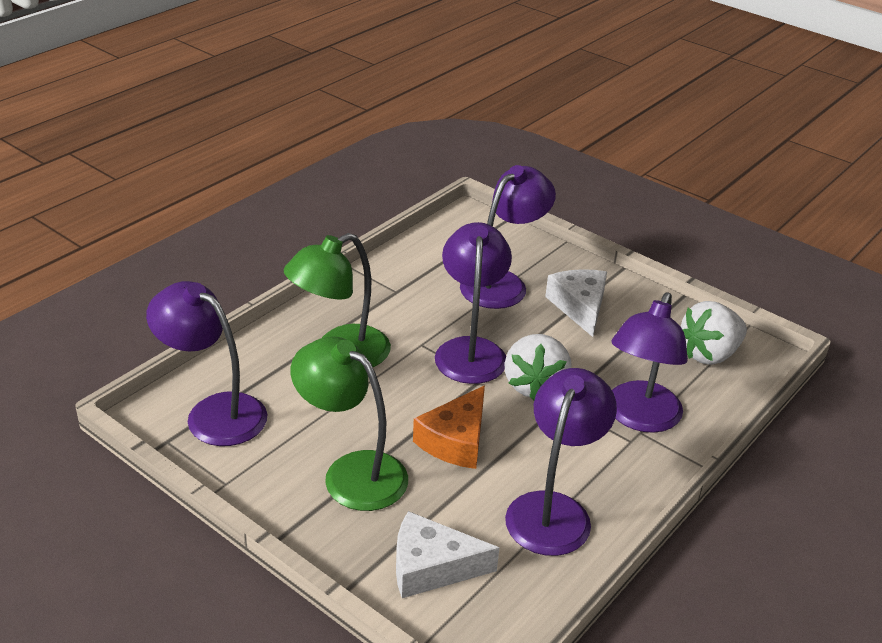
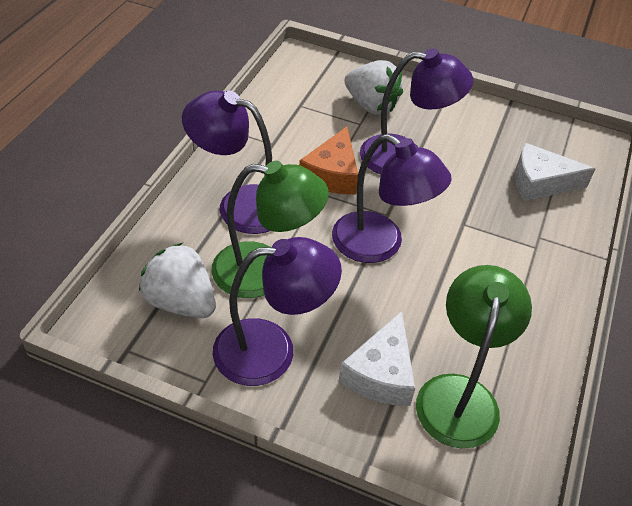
purple lamp: [146,281,267,446] [435,222,512,384] [460,165,556,309] [505,368,617,556] [611,293,688,433] = 5 -> [182,90,272,234] [213,237,342,386] [332,134,452,263] [360,48,473,174] = 4

